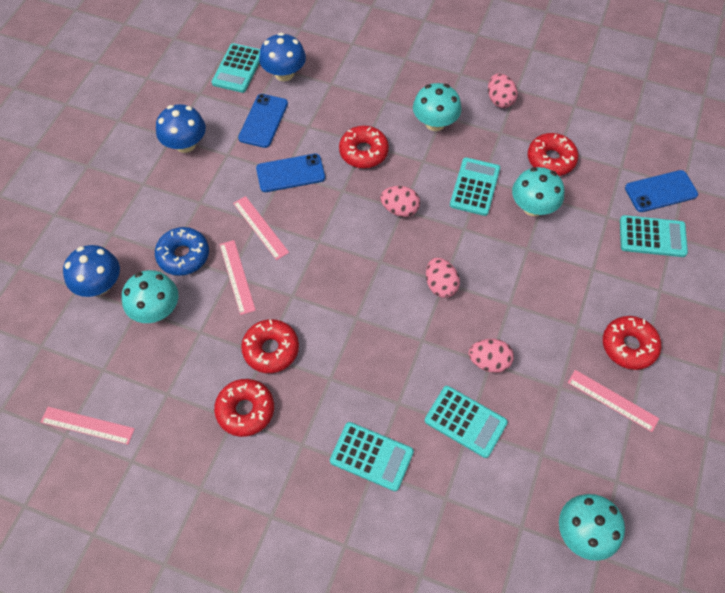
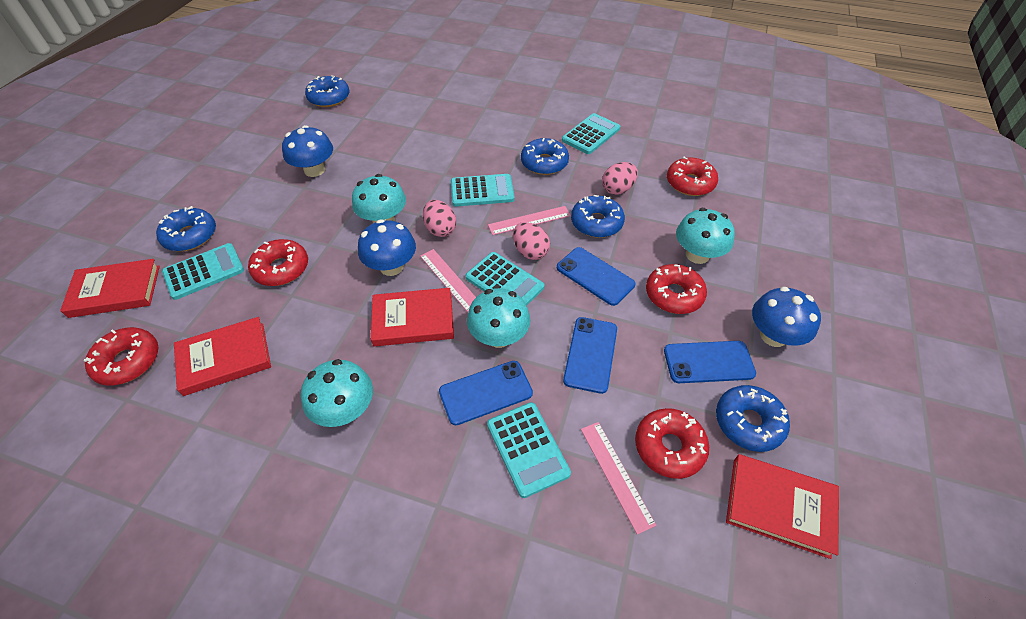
blue donut: [155,227,209,276] = 1 -> [156,206,216,251] [305,75,349,107] [521,138,569,175] [571,195,625,238] [716,385,790,452] = 5
blue phone: [238,94,288,148] [256,153,325,192] [625,170,698,212] = 3 -> [439,361,533,425] [557,247,635,306] [563,317,617,394] [664,341,756,383] = 4
pink egg: [380,186,420,217] [426,258,460,298] [469,339,514,373] [488,73,518,108] = 4 -> [423,200,456,237] [513,222,550,260] [602,162,638,195] = 3
pink ruler: [41,407,135,445] [220,240,256,315] [233,196,289,260] [568,370,659,432] = 4 -> [420,249,476,312] [488,206,571,235] [581,422,656,535] = 3
red book: none = 0 -> [60,259,160,318] [174,317,271,396] [371,288,454,347] [726,454,839,559] = 4

